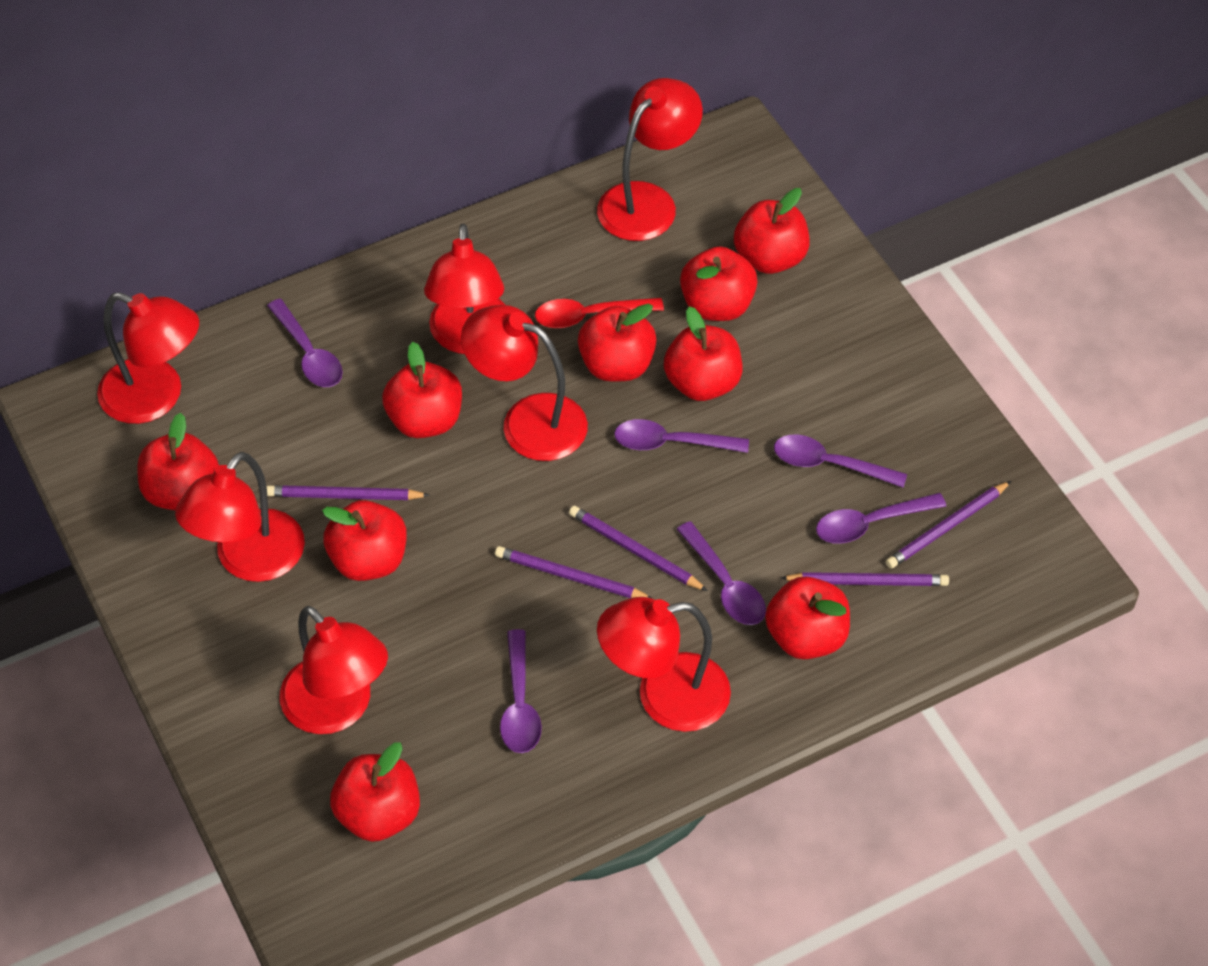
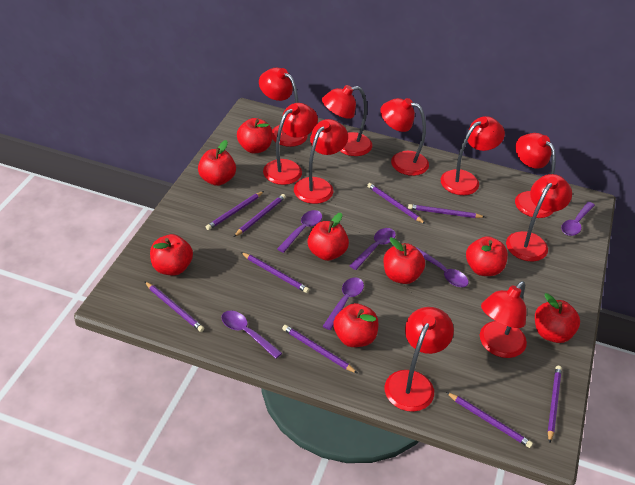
purple pencil: [266,485,430,500] [495,546,653,599] [569,506,708,591] [781,572,949,586] [886,481,1011,569] = 5 -> [144,281,204,332] [206,191,264,230] [234,194,286,237] [241,252,309,293] [282,325,357,373] [367,183,426,224] [408,204,485,218] [446,392,533,448] [548,366,562,443] = 9
red apple: [137,413,219,510] [322,500,407,581] [330,742,420,842] [382,342,462,438] [578,304,657,382] [664,307,742,401] [680,246,758,321] [734,188,810,274] [765,576,850,659] = 9 -> [150,234,193,275] [198,140,236,186] [237,118,273,153] [308,213,349,261] [333,303,378,347] [383,237,425,284] [466,236,508,276] [535,293,580,343] = 8
red lamp: [97,292,199,424] [175,452,305,582] [280,606,388,734] [424,224,505,354] [461,305,588,461] [597,78,703,241] [597,597,731,732] = 7 -> [259,68,308,147] [263,103,318,185] [294,119,348,204] [322,85,372,156] [380,98,429,176] [385,307,454,412] [441,116,505,195] [480,281,527,358] [506,174,572,261] [515,133,556,218] = 10
red spoon: [535,298,664,328] = 1 -> none = 0

